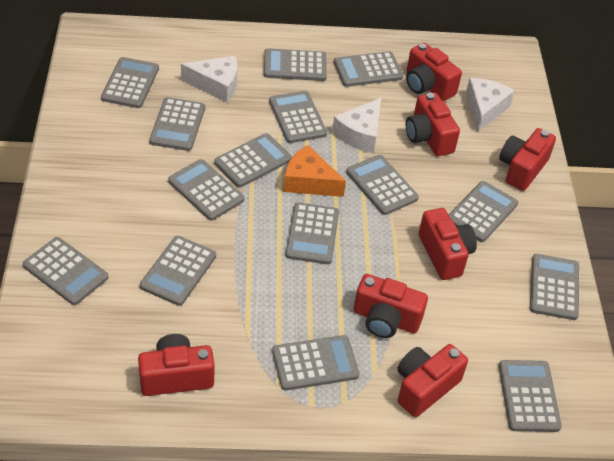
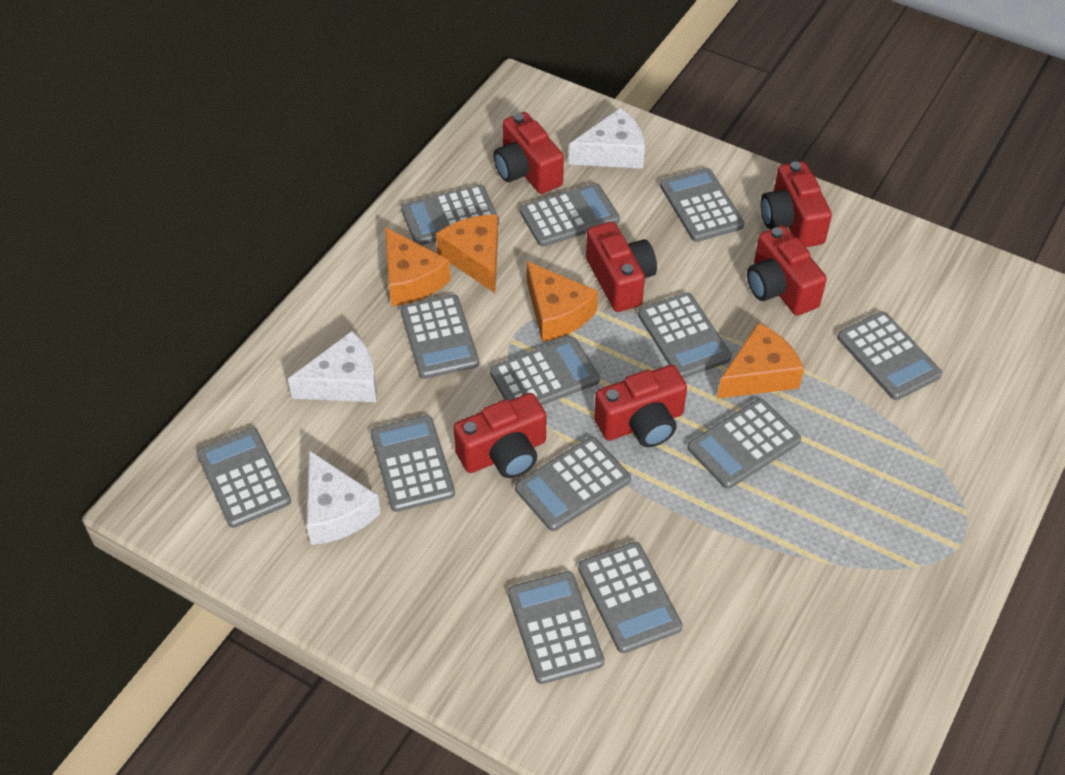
grey calculator: [23,237,109,305] [101,57,159,108] [140,236,216,306] [149,97,205,151] [168,159,244,221] [214,133,292,188] [264,48,327,81] [269,91,327,143] [272,335,359,391] [285,202,339,264] [334,51,403,87] [346,155,419,215] [449,181,518,242] [499,360,562,432] [530,254,579,320] = 15 -> [196,428,291,528] [371,415,455,512] [401,185,499,245] [401,294,479,379] [490,337,600,406] [508,571,604,684] [515,437,631,531] [520,183,620,247] [578,542,683,653] [638,292,732,378] [660,168,744,242] [687,399,801,489] [837,311,942,400] = 13
orange cheese: [283,145,346,197] = 1 -> [385,227,450,306] [436,214,498,293] [527,261,598,342] [717,323,804,399] = 4
red camera: [138,334,215,396] [354,274,428,338] [397,344,468,417] [406,43,462,101] [406,93,460,156] [419,208,477,280] [499,128,556,191] = 7 -> [453,393,546,478] [493,112,564,194] [586,222,657,312] [594,365,687,447] [747,226,827,316] [760,161,832,247] = 6

